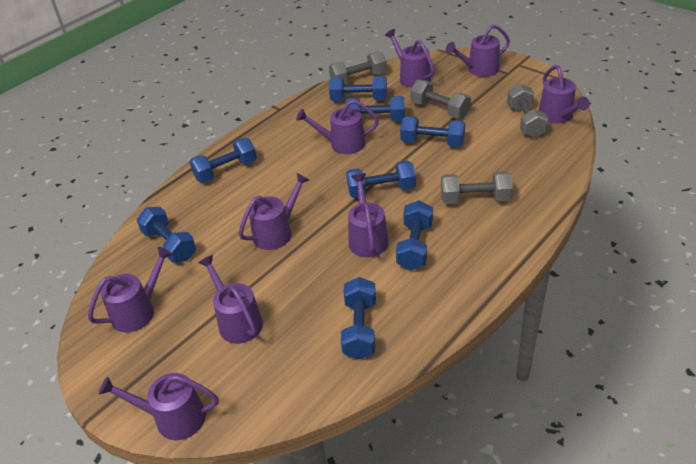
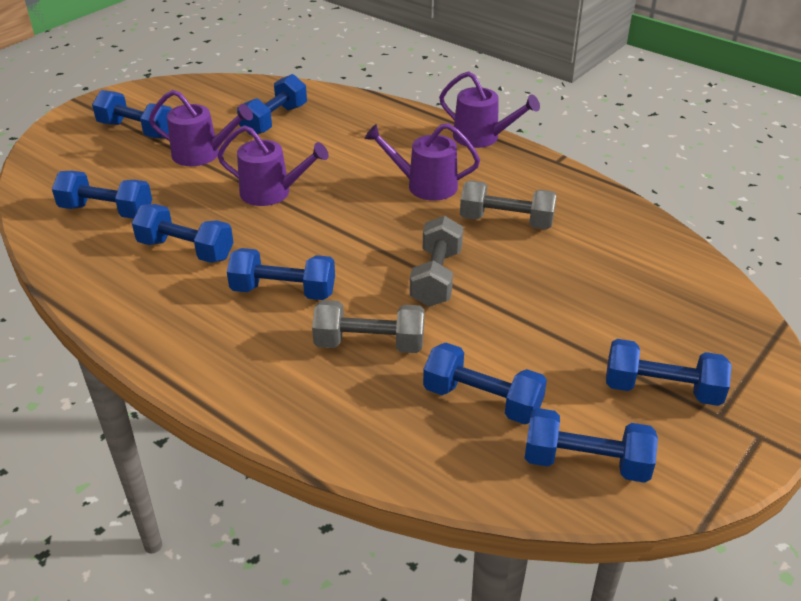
grey dumbbell: [329,51,387,84] [411,80,471,119] [441,171,513,204] [507,84,549,138] = 4 -> [312,300,425,353] [410,216,463,307] [460,180,557,229] = 3
purple watering can: [88,247,173,332] [99,373,219,440] [198,255,263,344] [239,173,309,250] [296,100,379,154] [348,173,389,257] [385,29,435,88] [446,24,510,77] [539,65,590,123] = 9 -> [149,90,253,166] [217,125,329,206] [364,123,480,201] [439,71,540,148] = 4

